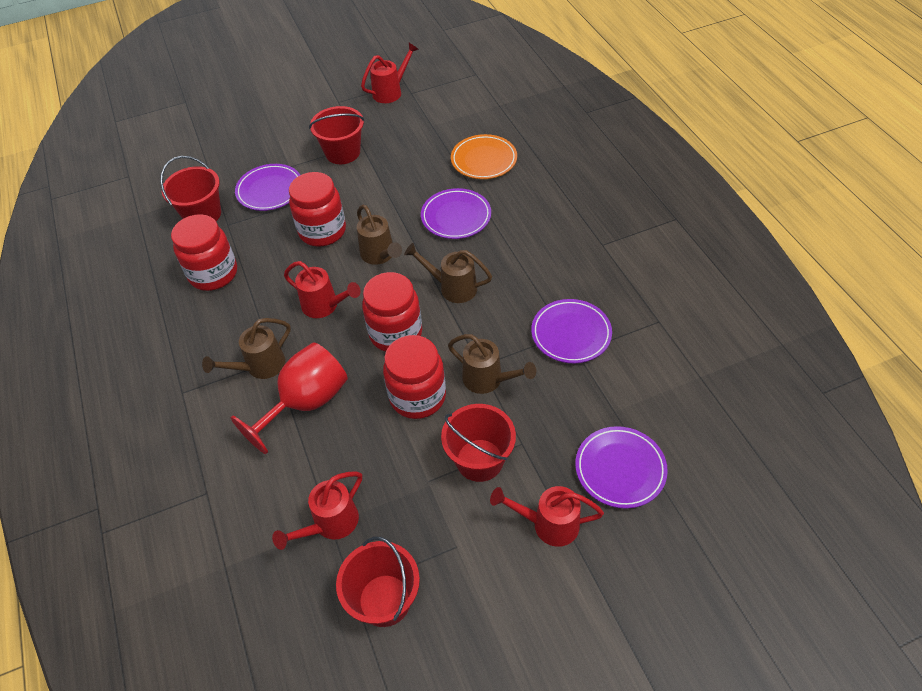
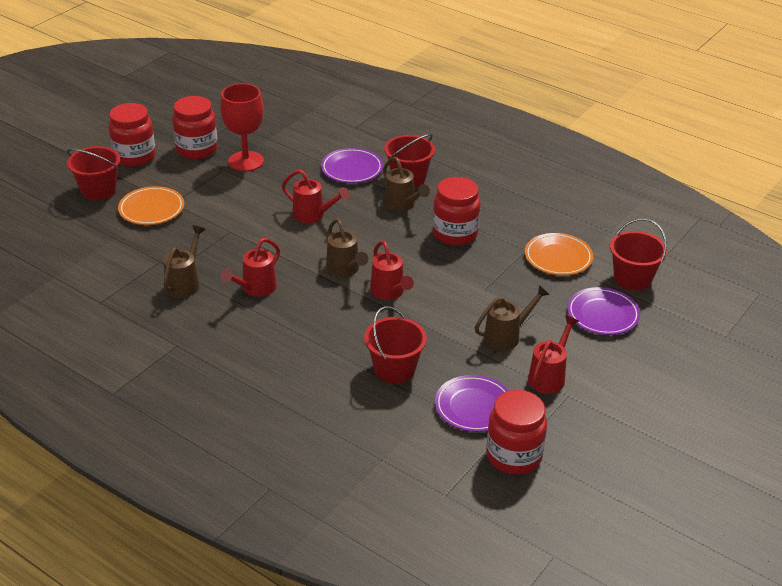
orange plate: [451,134,517,179] = 1 -> [118,186,184,225] [525,233,593,275] = 2
purple plate: [235,164,300,211] [421,188,491,239] [531,299,612,363] [575,426,668,509] = 4 -> [321,148,383,183] [435,375,509,432] [567,287,640,335] = 3

